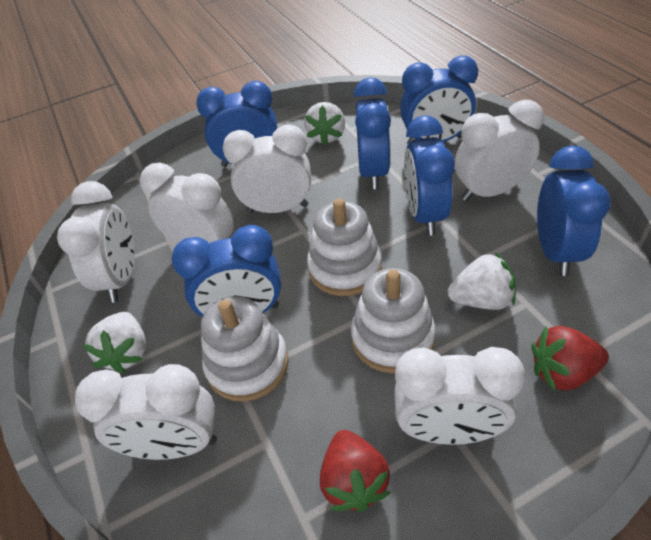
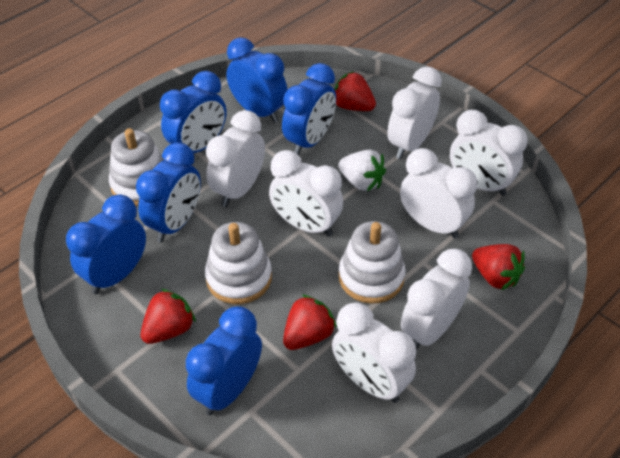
red strawberry: [320,430,390,512] [531,326,609,391] = 2 -> [141,289,196,344] [283,294,337,350] [334,71,376,111] [472,244,525,290] = 4
white clock: [57,181,135,303] [75,364,217,460] [140,163,234,245] [223,124,311,213] [394,347,525,445] [455,100,544,201] = 6 -> [206,110,265,207] [269,150,343,237] [332,303,416,403] [387,66,442,159] [400,148,477,238] [401,249,472,351] [450,110,528,196] = 7
white strawberry: [83,312,146,373] [304,102,345,146] [448,252,516,310] = 3 -> [338,150,386,191] = 1

